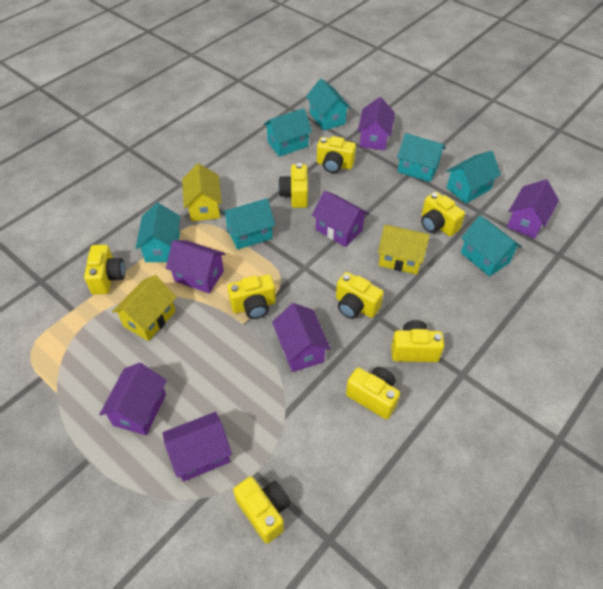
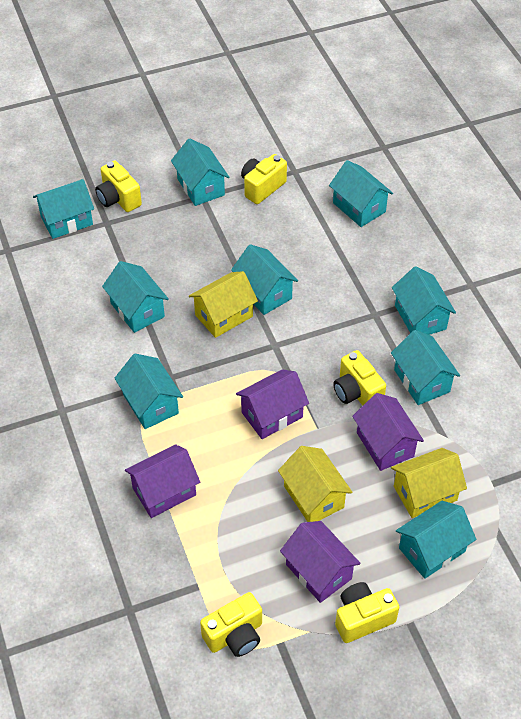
purple house: [99,362,167,435] [163,412,232,482] [166,240,226,293] [272,303,331,372] [312,191,369,247] [357,97,395,150] [507,179,559,239] = 7 -> [125,444,200,518] [236,369,309,439] [280,521,361,603] [352,393,424,471] = 4
turquoise house: [135,203,180,262] [222,198,275,250] [263,108,312,157] [306,79,351,131] [397,133,446,182] [447,151,501,204] [461,216,522,277] = 7 -> [33,179,94,239] [102,261,169,333] [114,354,183,429] [171,138,229,206] [231,244,298,315] [329,160,393,227] [391,330,460,405] [392,266,456,335] [396,501,476,579] = 9
yellow camera: [84,245,125,294] [227,274,276,319] [233,477,290,544] [278,163,308,208] [317,136,356,173] [336,272,384,319] [346,367,400,419] [391,320,444,362] [421,192,465,236] = 9 -> [95,161,142,212] [200,592,262,657] [241,154,287,204] [333,350,386,406] [335,582,399,643] = 5

